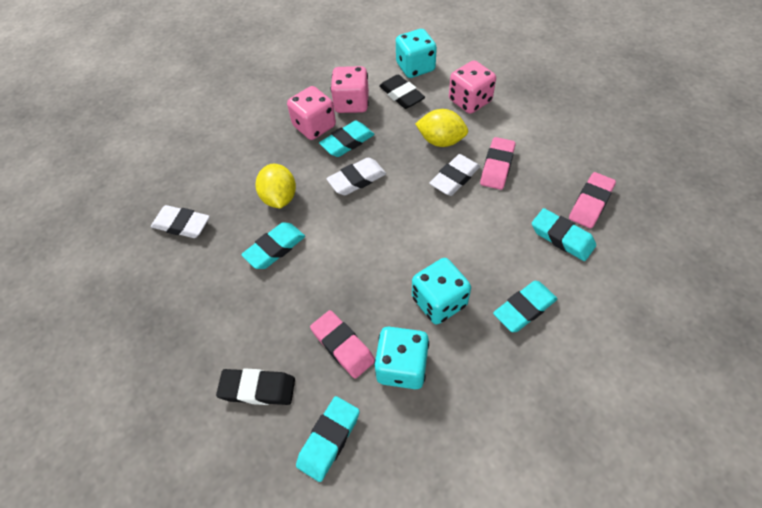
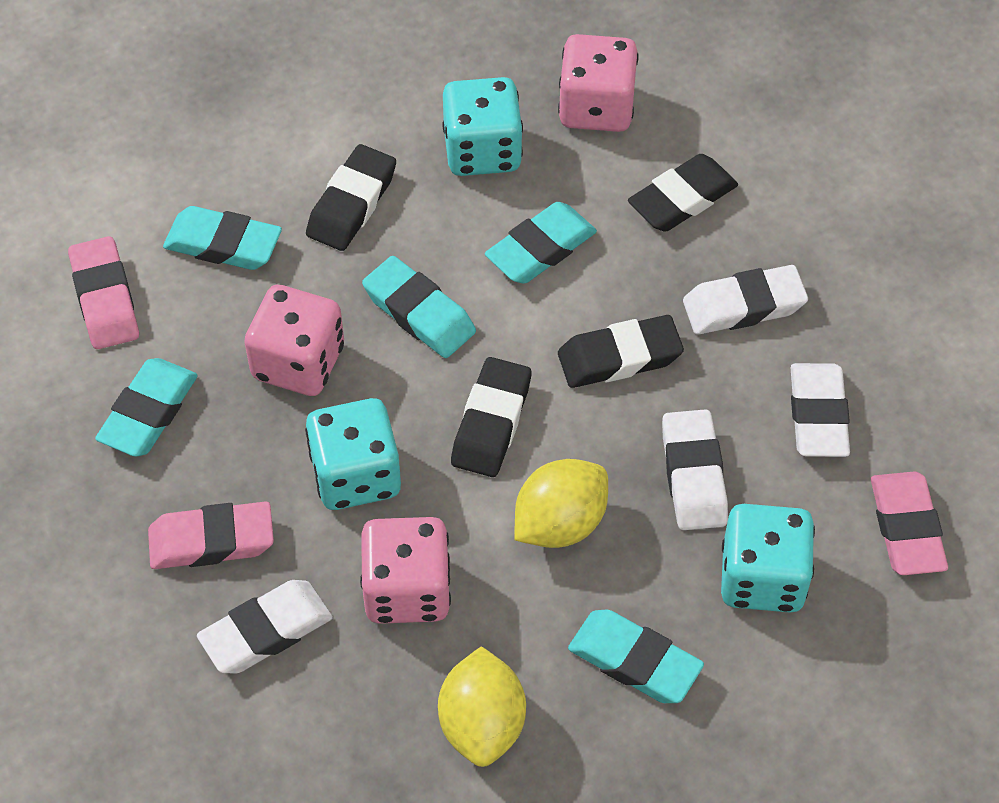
black eraser: [216,368,295,405] [379,75,425,109] = 2 -> [306,144,396,251] [451,357,531,477] [558,315,684,388] [628,154,738,232] = 4
white eraser: [151,205,210,238] [326,158,386,195] [429,154,480,196] = 3 -> [197,580,333,673] [662,409,728,530] [683,265,808,335] [791,363,850,457] = 4

